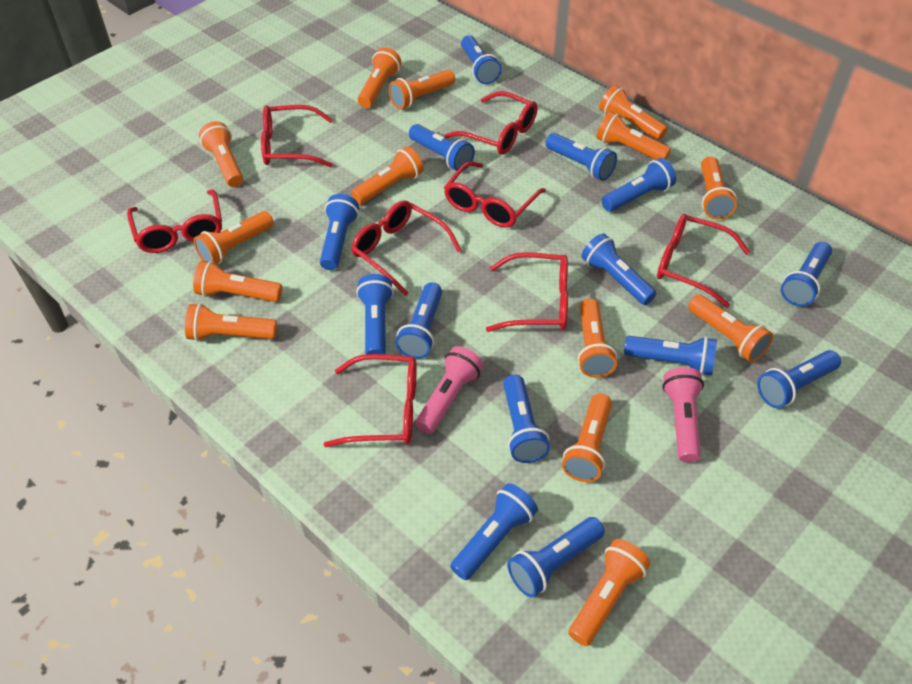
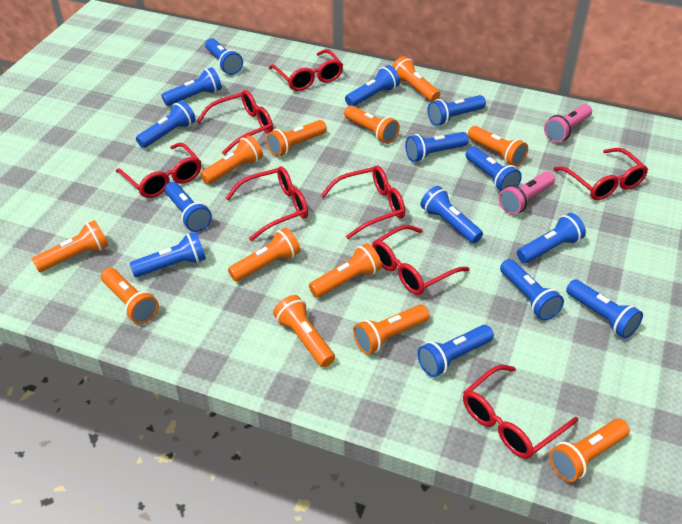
orange flashlight: [185,303,277,342] [193,261,282,302] [194,211,274,264] [199,121,243,187] [351,146,424,205] [358,47,401,108] [389,70,455,109] [562,393,612,482] [568,539,651,646] [578,298,617,378] [596,111,671,160] [599,85,668,140] [688,294,773,362] [701,156,737,219] = 14 -> [32,220,108,272] [101,268,159,324] [200,135,263,184] [228,227,300,282] [266,120,327,157] [273,295,335,367] [309,243,382,298] [344,105,400,144] [353,305,430,354] [392,56,440,102] [468,126,528,167] [549,419,630,482] = 12

